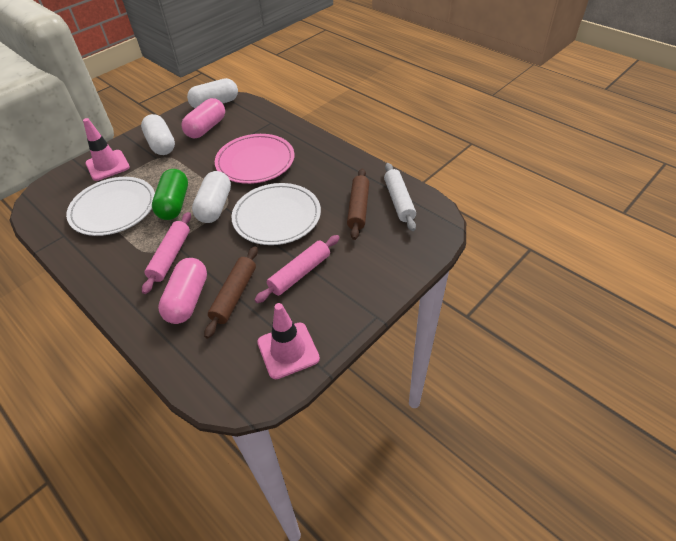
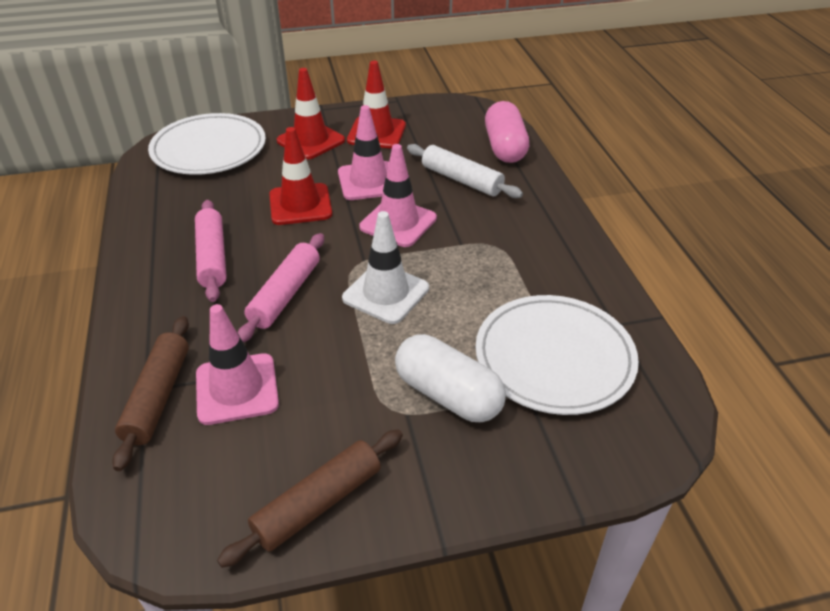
green capsule: [152,169,188,220] = 1 -> none = 0
pink capsule: [158,258,207,324] [181,98,225,138] = 2 -> [485,101,529,163] = 1
pink plate: [215,134,294,184] = 1 -> none = 0
pink traffic cone: [83,118,130,181] [257,303,320,379] = 2 -> [196,304,279,425] [338,105,389,200] [359,144,437,247] = 3
red traffic cone: none = 0 -> [269,127,332,225] [277,68,345,159] [347,61,406,149] = 3
white capsule: [141,114,175,155] [187,78,238,108] [192,171,231,223] = 3 -> [395,334,506,422] = 1
white traffic cone: none = 0 -> [342,211,429,324] = 1

